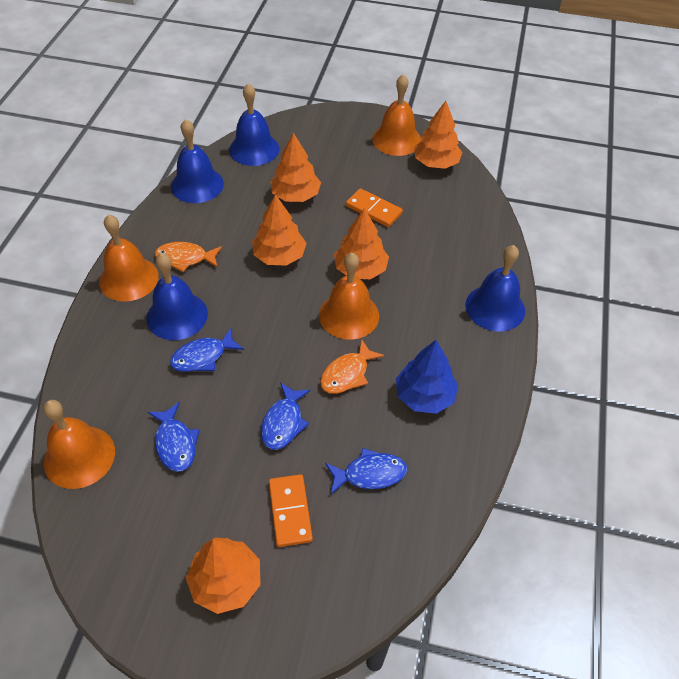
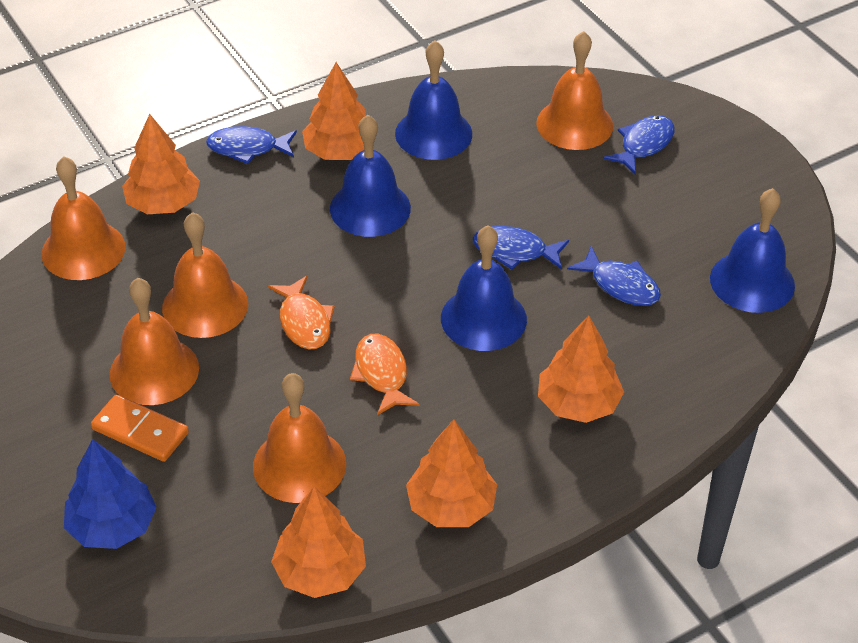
orange bell: [43,400,115,489] [99,214,159,302] [319,253,379,340] [372,74,421,156] = 4 -> [41,156,125,280] [110,278,199,405] [162,212,248,338] [253,373,346,503] [536,31,613,150] = 5
orange domino: [269,474,313,547] [346,188,403,227] = 2 -> [91,395,189,462] = 1

